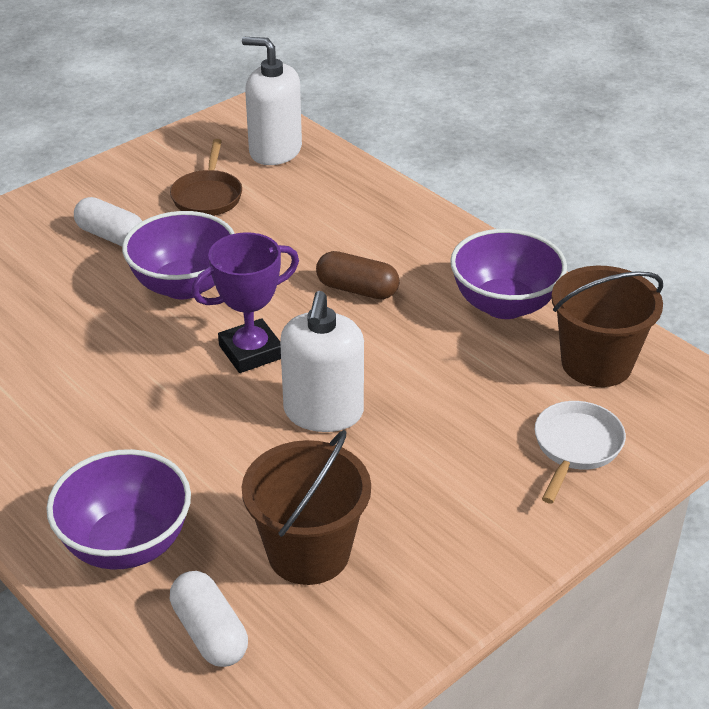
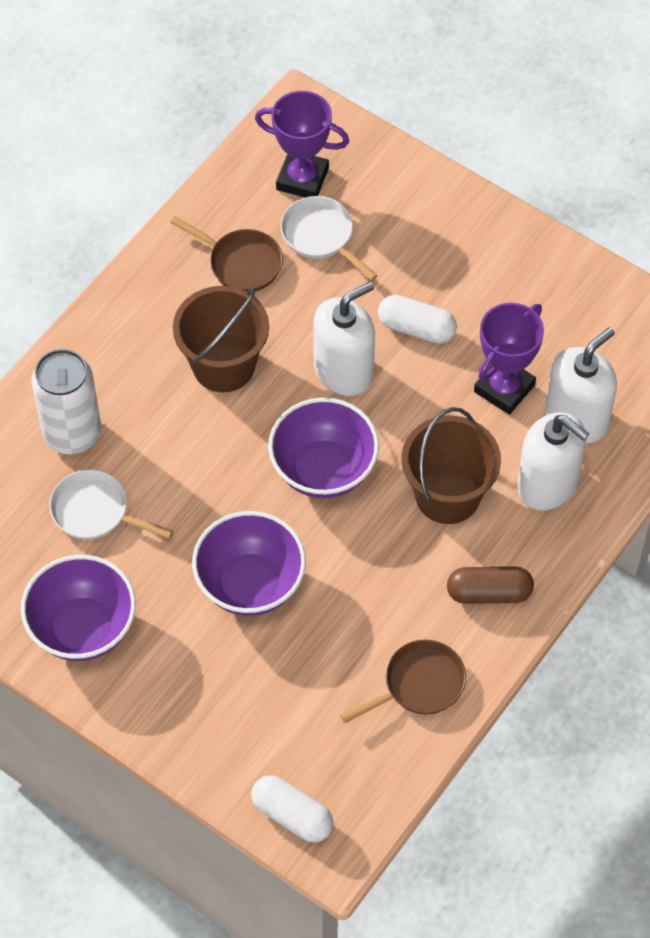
brown pan: [170,139,242,216] = 1 -> [170,216,283,292] [340,640,466,723] = 2
purple trophy: [191,232,299,373] = 1 -> [255,91,349,198] [474,303,544,415] = 2
white can: none = 0 -> [31,349,101,454] = 1
white pan: [535,401,626,504] = 1 -> [49,470,173,540] [280,196,378,281] = 2
white soap dispenser: [242,37,302,165] [280,291,364,432] = 2 -> [313,282,375,396] [517,412,589,510] [545,327,617,444] = 3

